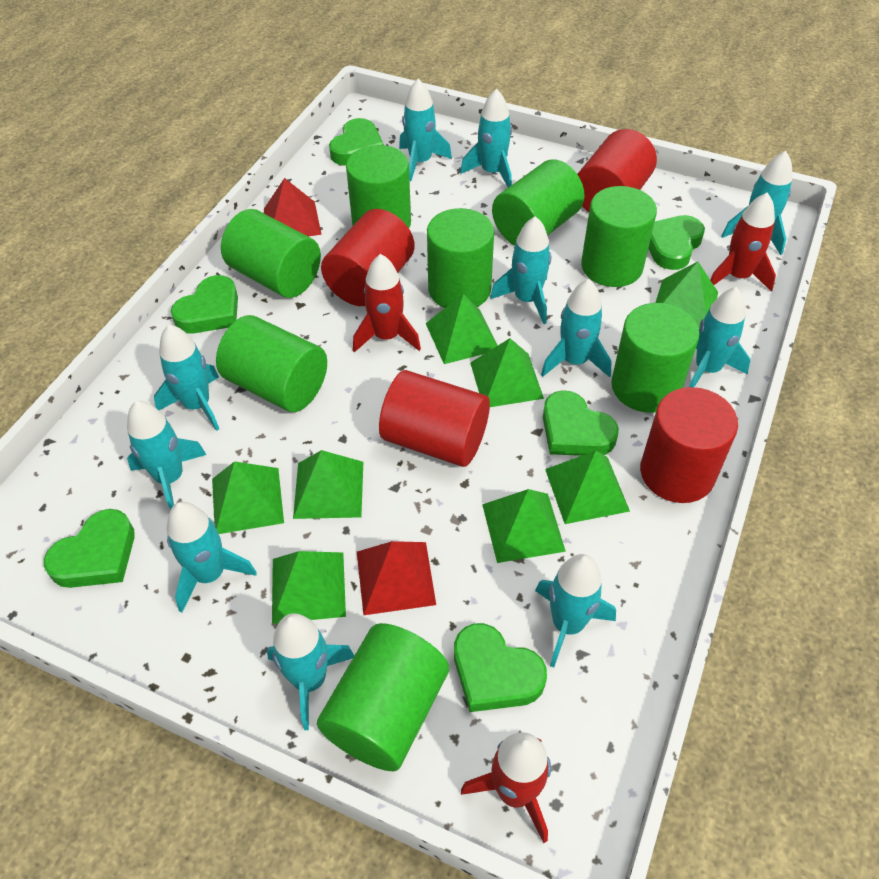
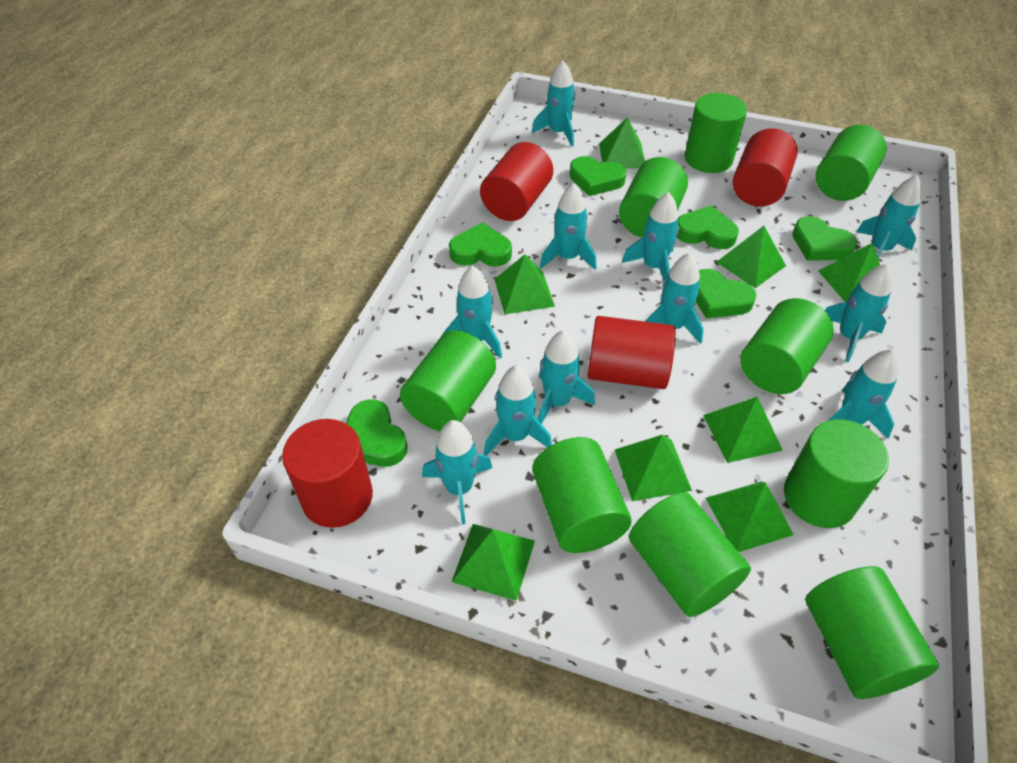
green cylinder: [216,315,327,412] [221,209,321,298] [317,623,449,771] [346,145,411,228] [427,208,494,308] [492,160,585,246] [581,186,657,287] [611,303,699,413] = 8 -> [400,330,496,431] [532,437,631,553] [619,157,688,237] [629,492,751,617] [685,93,747,173] [740,298,834,394] [784,419,889,528] [805,566,939,699] [816,125,887,201] = 9
red pyramid: [264,178,322,237] [357,541,436,615] = 2 -> none = 0
red rocket: [353,254,421,352] [461,732,551,843] [710,192,776,292] = 3 -> none = 0

